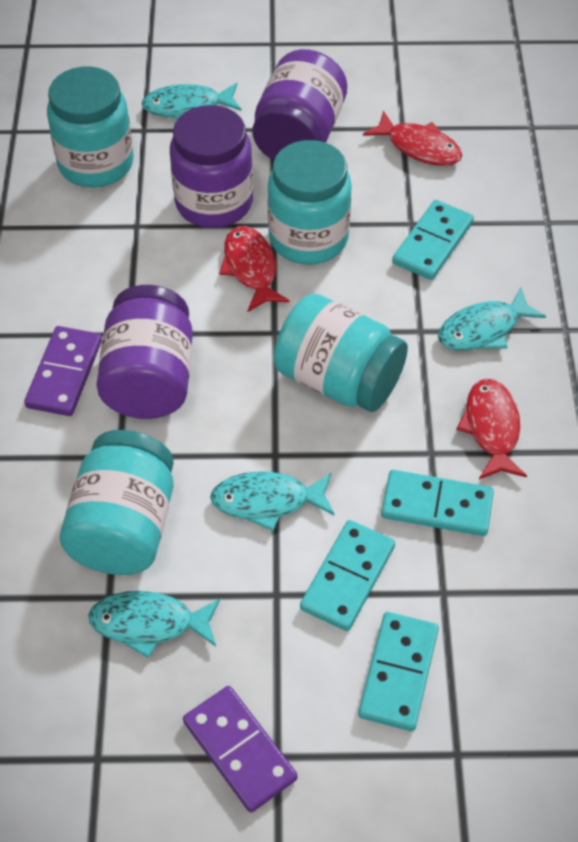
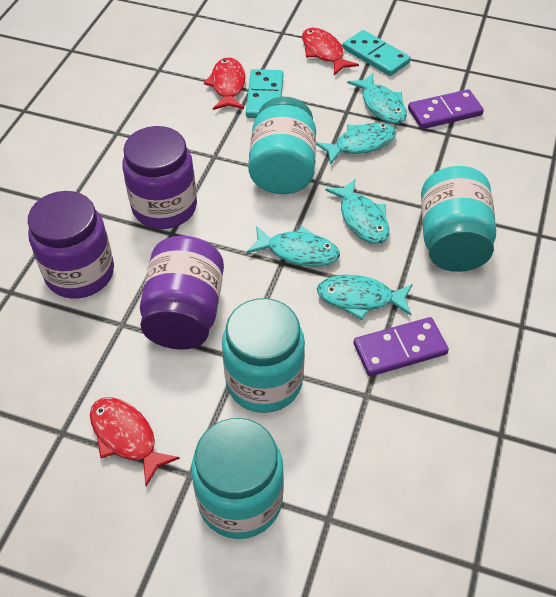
turquoise domino: [300,520,395,631] [358,612,439,731] [381,470,494,536] [392,200,474,280] = 4 -> [246,69,283,118] [343,30,411,76] = 2
turquoise fish: [88,591,220,658] [142,83,241,119] [210,472,334,531] [438,288,546,351] = 4 -> [246,226,340,267] [316,123,397,165] [317,275,413,320] [325,179,389,244] [347,73,407,124] = 5

